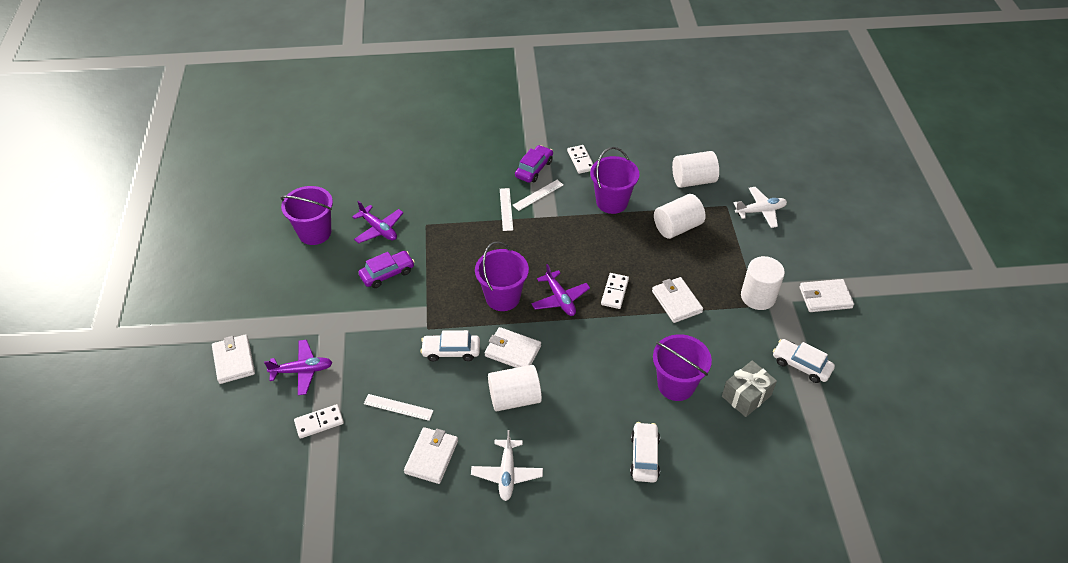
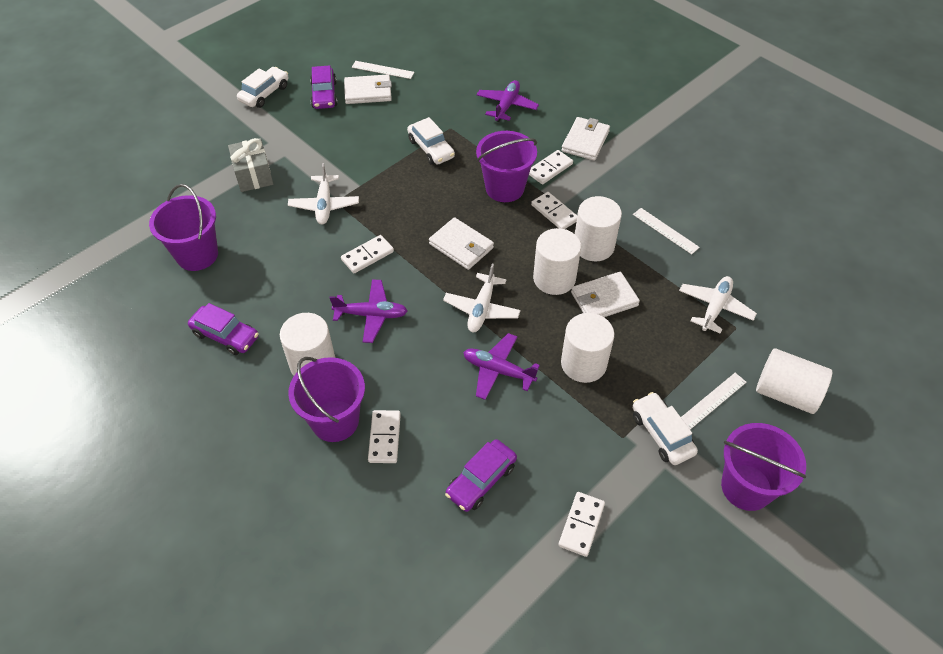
purple car: [358,251,415,288] [515,145,553,183] = 2 -> [188,303,259,355] [310,65,338,109] [445,439,517,512] = 3
white cylinder: [488,365,542,411] [654,194,706,239] [672,151,719,188] [741,256,785,310] = 4 -> [280,313,335,375] [533,228,581,295] [561,313,614,383] [575,196,622,261] [756,348,832,414] = 5
white domino: [294,404,344,439] [567,145,593,174] [601,273,629,309] = 3 -> [341,235,394,273] [368,410,401,463] [529,150,573,184] [531,192,577,229] [558,492,605,557] = 5
white plane: [471,430,543,501] [733,187,787,228] = 2 -> [288,163,359,224] [443,264,521,332] [679,276,757,334] = 3
white wallet: [212,334,255,384] [404,427,458,484] [485,327,541,368] [652,277,703,323] [799,279,854,312] = 5 -> [344,75,392,104] [429,217,494,270] [561,117,610,161] [571,272,640,317] = 4

